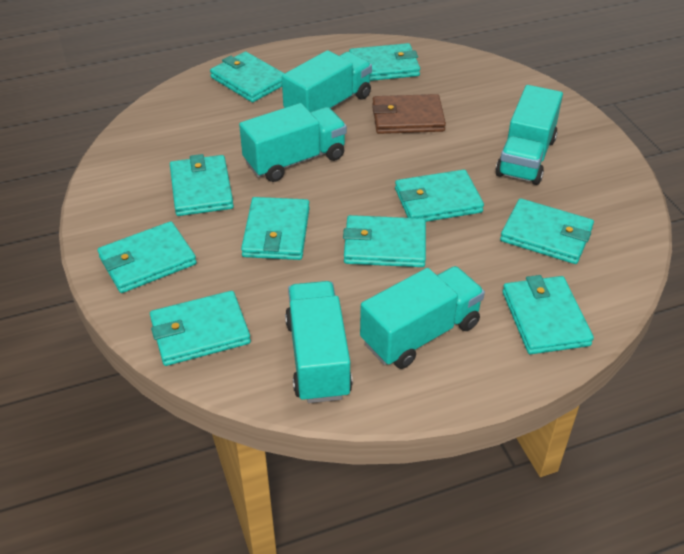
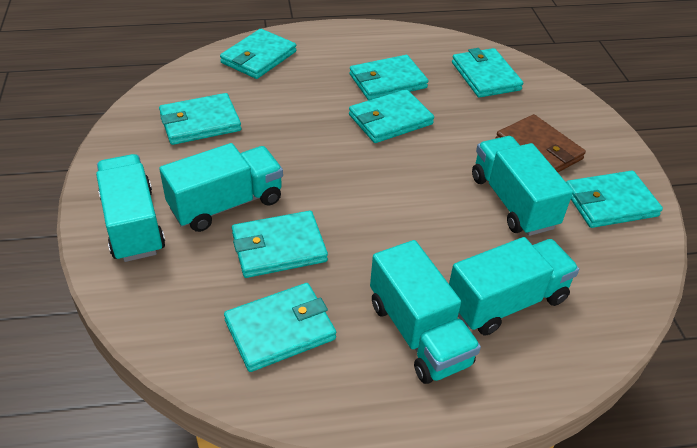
turquoise wallet: [98,221,197,293] [150,291,251,366] [170,154,234,216] [210,52,285,102] [241,197,310,260] [343,215,426,267] [349,43,420,81] [395,170,484,222] [500,198,594,264] [502,275,594,354] = 10 -> [159,93,241,145] [220,29,296,79] [224,283,336,372] [232,211,328,278] [349,55,428,100] [349,89,434,143] [452,48,523,98] [566,171,663,228] = 8

